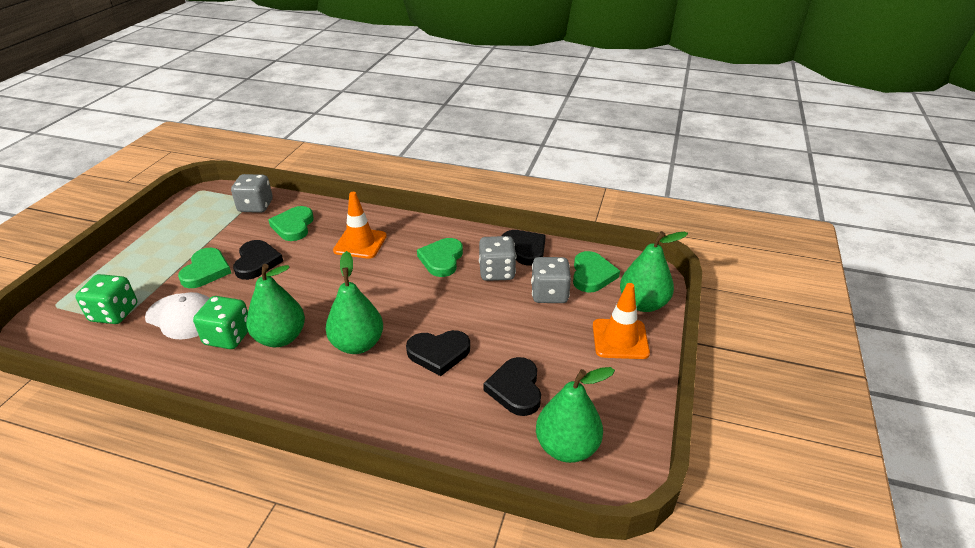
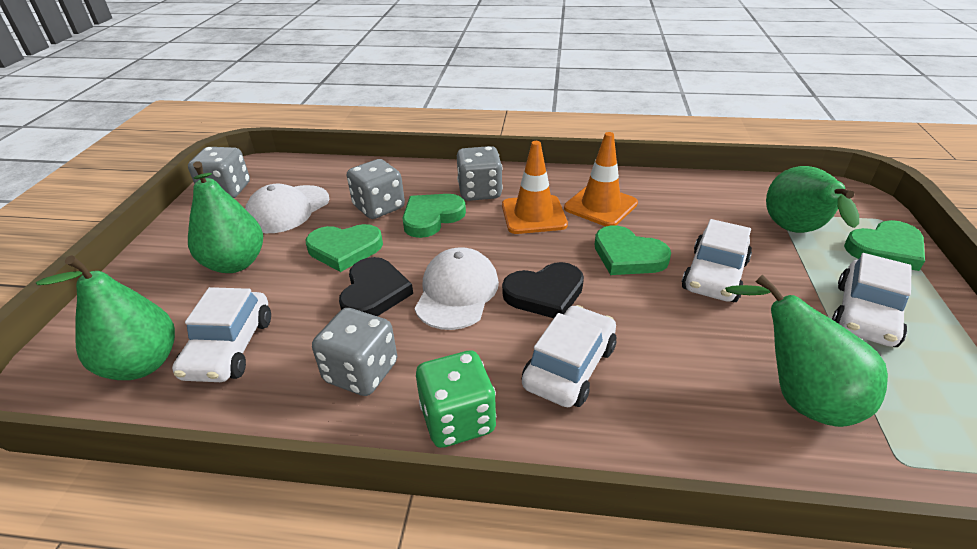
black heart: [233,240,283,280] [406,330,470,376] [484,357,541,416] [502,230,546,265] = 4 -> [339,257,413,316] [502,262,584,318] = 2
green dice: [75,274,137,324] [193,296,248,349] = 2 -> [416,350,496,448] = 1
grey dice: [231,174,273,213] [479,236,516,281] [531,257,571,303] = 3 -> [188,147,250,198] [312,308,397,396] [347,159,405,219] [457,146,503,201] = 4
white cap: [145,292,209,339] = 1 -> [245,184,329,233] [414,247,499,330] = 2
white car: none = 0 -> [172,287,271,382] [522,305,616,407] [682,219,752,302] [832,253,912,347] = 4

